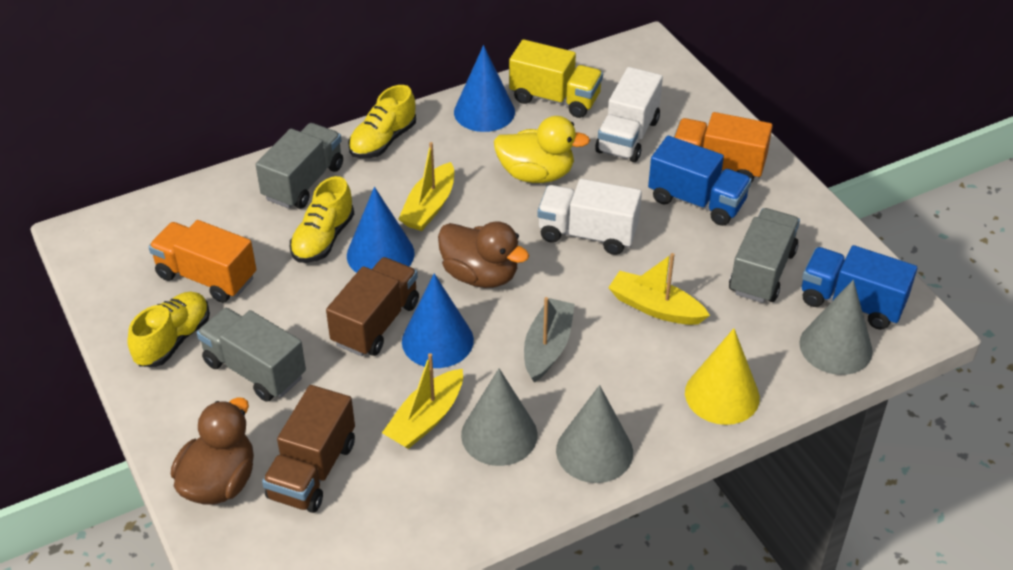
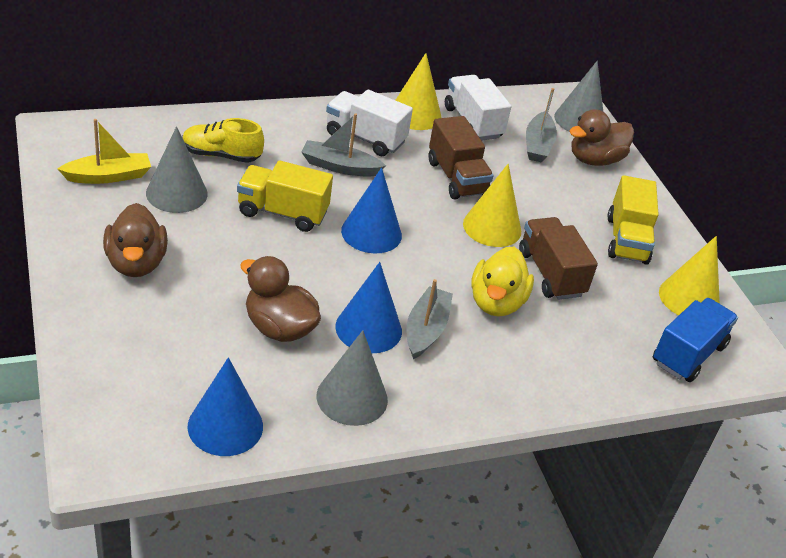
blue truck: [648,136,752,226] [802,245,917,330] = 2 -> [653,298,738,382] = 1
brown duck: [171,397,254,504] [438,221,529,288] = 2 -> [103,203,168,277] [240,256,321,342] [569,109,634,166] = 3
grey boat: [524,297,575,382] = 1 -> [301,113,386,177] [406,279,453,359] [526,88,557,162] = 3
grey truck: [197,308,306,402] [256,123,343,209] [729,208,800,303] = 3 -> none = 0
orange truck: [148,220,256,303] [674,112,773,183] = 2 -> none = 0
yellow boat: [382,353,463,449] [398,142,454,231] [608,253,710,325] = 3 -> [58,119,151,184] = 1
yellow cone: [685,328,760,425] = 1 -> [396,53,442,130] [463,164,521,247] [659,236,720,315] = 3
yellow shoe: [127,292,210,367] [290,176,354,263] [348,85,416,158] = 3 -> [182,118,264,163] = 1
yellow truck: [509,39,603,118] = 1 -> [237,160,333,232] [607,175,659,265] = 2

